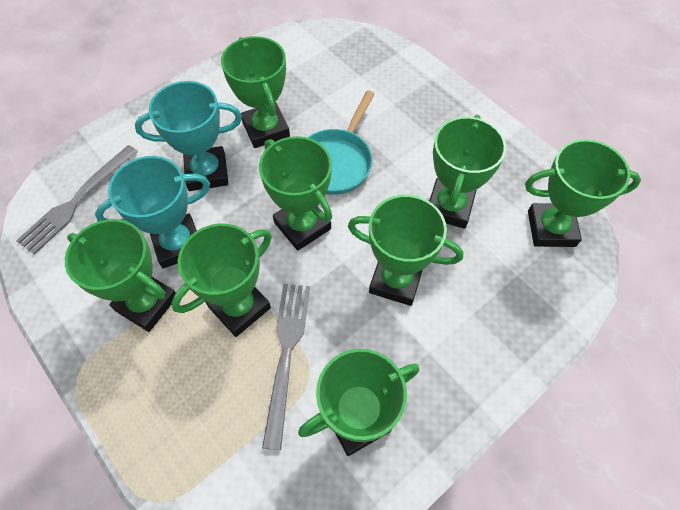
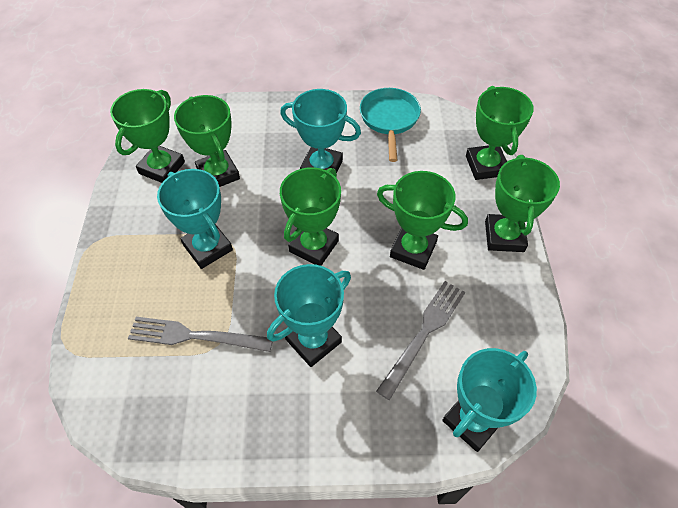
green trophy: [65,219,176,332] [171,224,272,337] [221,36,290,148] [259,136,332,251] [298,349,419,456] [348,195,464,306] [429,115,506,229] [525,139,641,247] = 8 -> [110,89,185,183] [174,95,240,187] [280,167,341,266] [377,171,468,270] [466,86,534,180] [485,155,560,252] = 6
turquoise trophy: [95,156,210,268] [135,81,242,191] = 2 -> [157,169,233,269] [267,264,351,367] [280,89,361,173] [442,348,537,452] = 4

